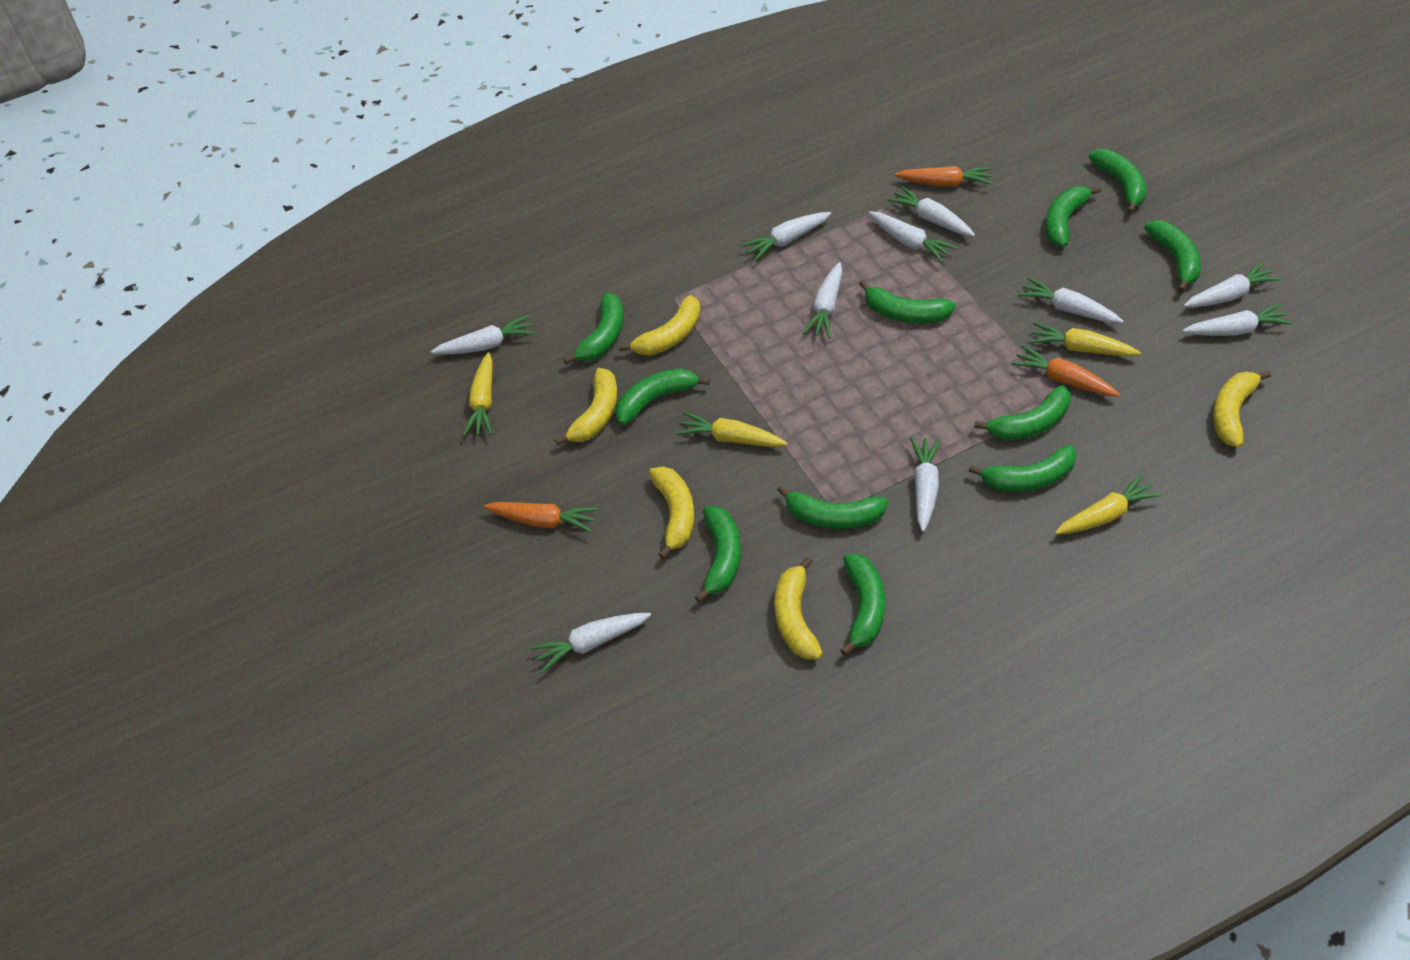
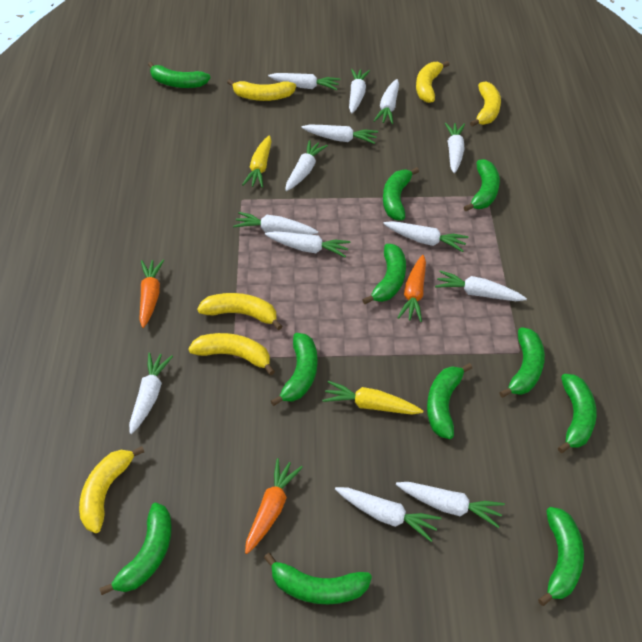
white carrot: [431,315,536,355] [530,613,651,673] [741,212,831,261] [803,262,842,338] [869,211,958,263] [887,186,975,236] [910,437,941,532] [1018,277,1123,323] [1183,304,1293,336] [1184,262,1281,307] = 10 -> [129,352,173,434] [233,212,318,235] [265,231,351,257] [268,73,340,90] [285,140,328,191] [301,124,378,144] [335,487,441,542] [349,69,370,113] [374,79,399,124] [383,221,468,252] [396,482,505,528] [435,270,527,301] [445,123,465,173] = 13
yellow banana: [555,368,617,446] [619,295,701,356] [649,466,694,559] [774,557,823,659] [1213,370,1271,448] = 5 -> [79,446,144,533] [188,333,275,375] [197,293,282,330] [227,79,296,101] [416,61,450,103] [470,81,501,127] = 6
yellow carrot: [463,352,493,436] [676,412,787,447] [1029,322,1141,357] [1055,474,1162,534] = 4 -> [242,136,272,188] [322,381,423,415] = 2

